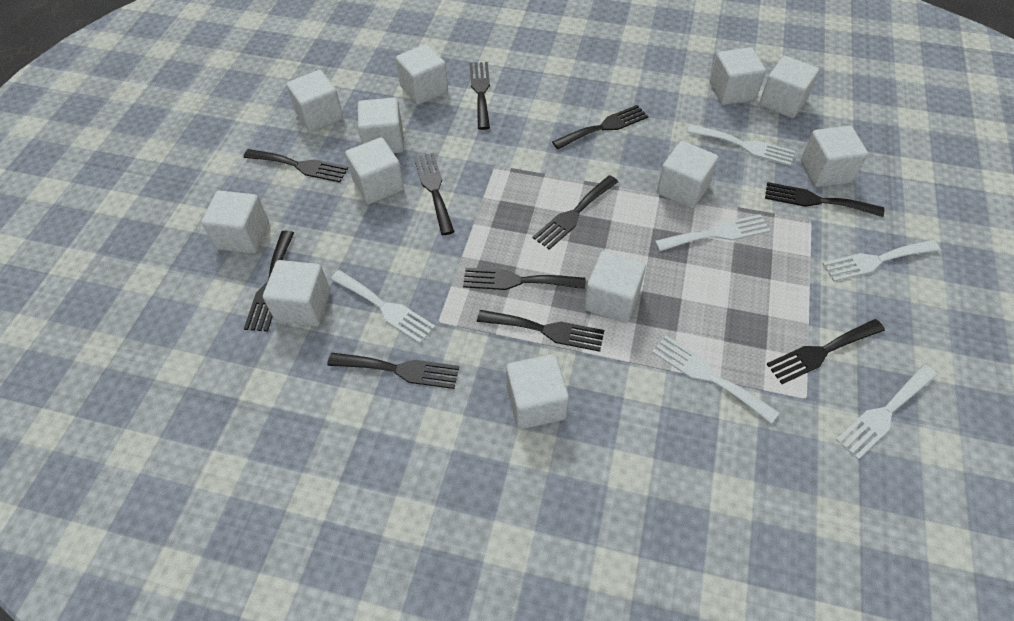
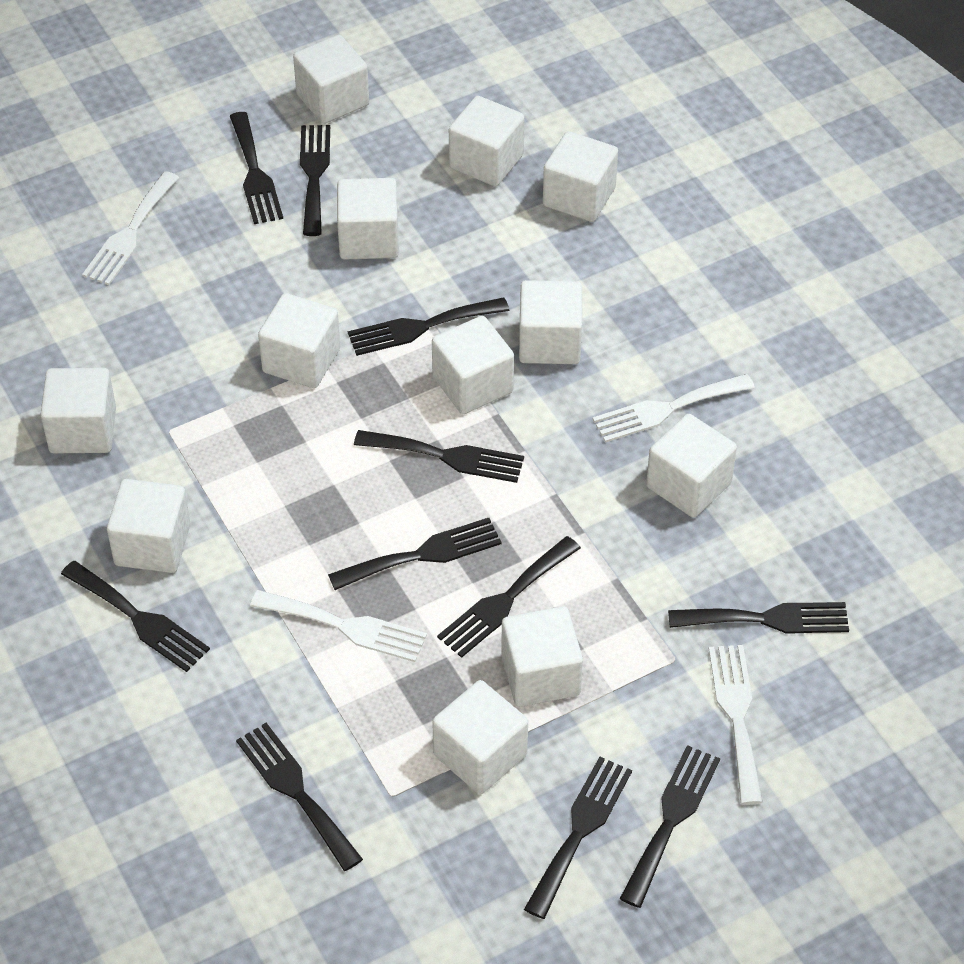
white fork: [330,270,435,343] [652,335,779,424] [655,214,770,251] [687,124,795,166] [822,240,940,281] [836,365,937,459] = 6 -> [82,171,179,285] [250,590,427,662] [592,374,755,443] [709,645,763,805] = 4

